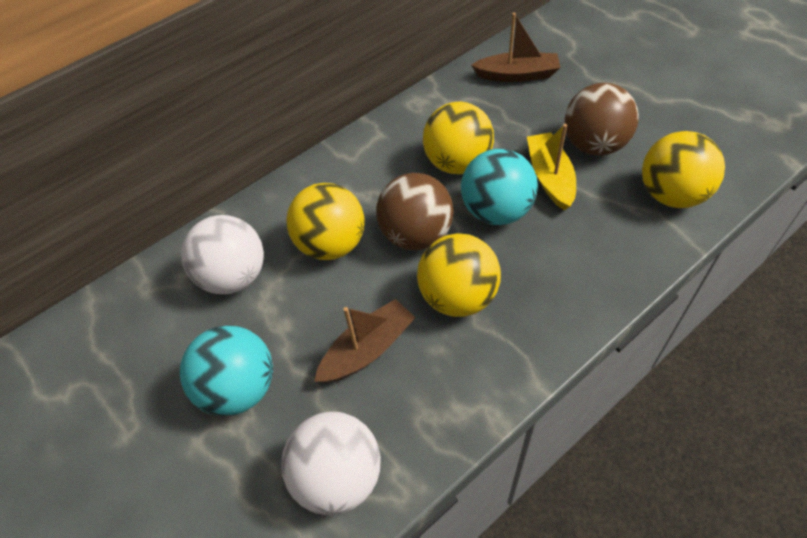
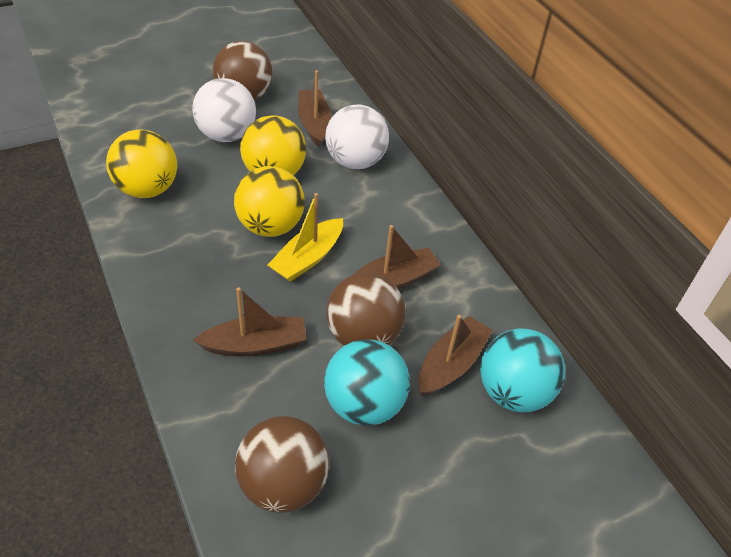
brown ball: [376,173,454,250] [564,83,639,156] = 2 -> [213,41,273,100] [235,416,329,513] [326,273,406,346] = 3
brown boat: [314,299,416,383] [471,13,560,82] = 2 -> [193,287,307,356] [298,70,331,147] [353,225,441,289] [418,315,493,396] = 4
yellow ball: [286,183,365,260] [417,233,501,317] [423,102,494,174] [642,131,725,208] = 4 -> [106,129,177,198] [234,166,305,237] [240,115,306,176] = 3

